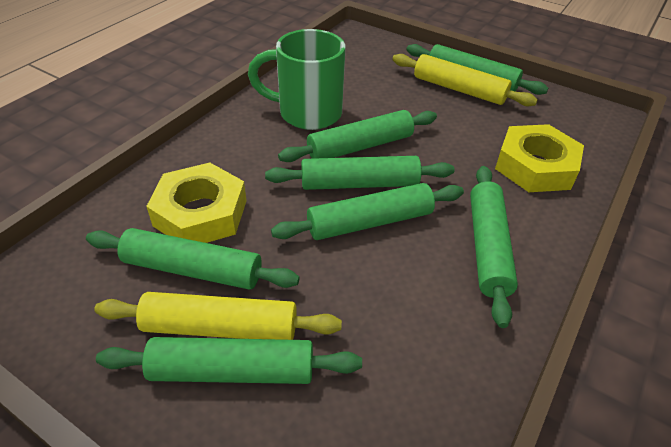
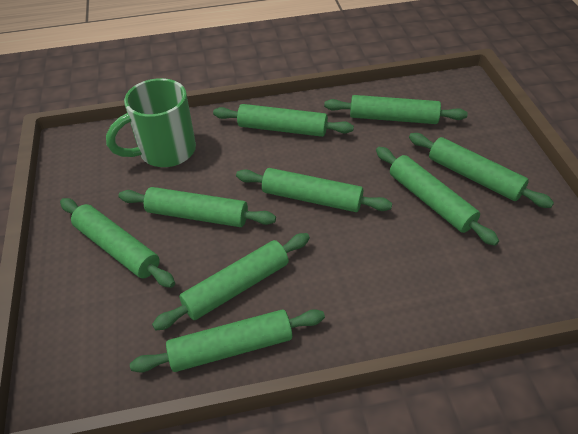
green rolling pin: [86,228,300,290] [96,337,362,384] [265,156,455,190] [271,183,464,240] [278,110,437,162] [406,44,548,95] [470,166,518,328] = 7 -> [60,198,175,288] [118,187,276,227] [130,309,325,373] [152,233,310,330] [213,104,354,137] [236,168,392,212] [324,95,468,124] [376,147,499,246] [409,133,554,208] = 9
yellow nut: [146,163,247,243] [495,124,584,192] = 2 -> none = 0
yellow rolling pin: [94,292,342,340] [392,54,538,106] = 2 -> none = 0

